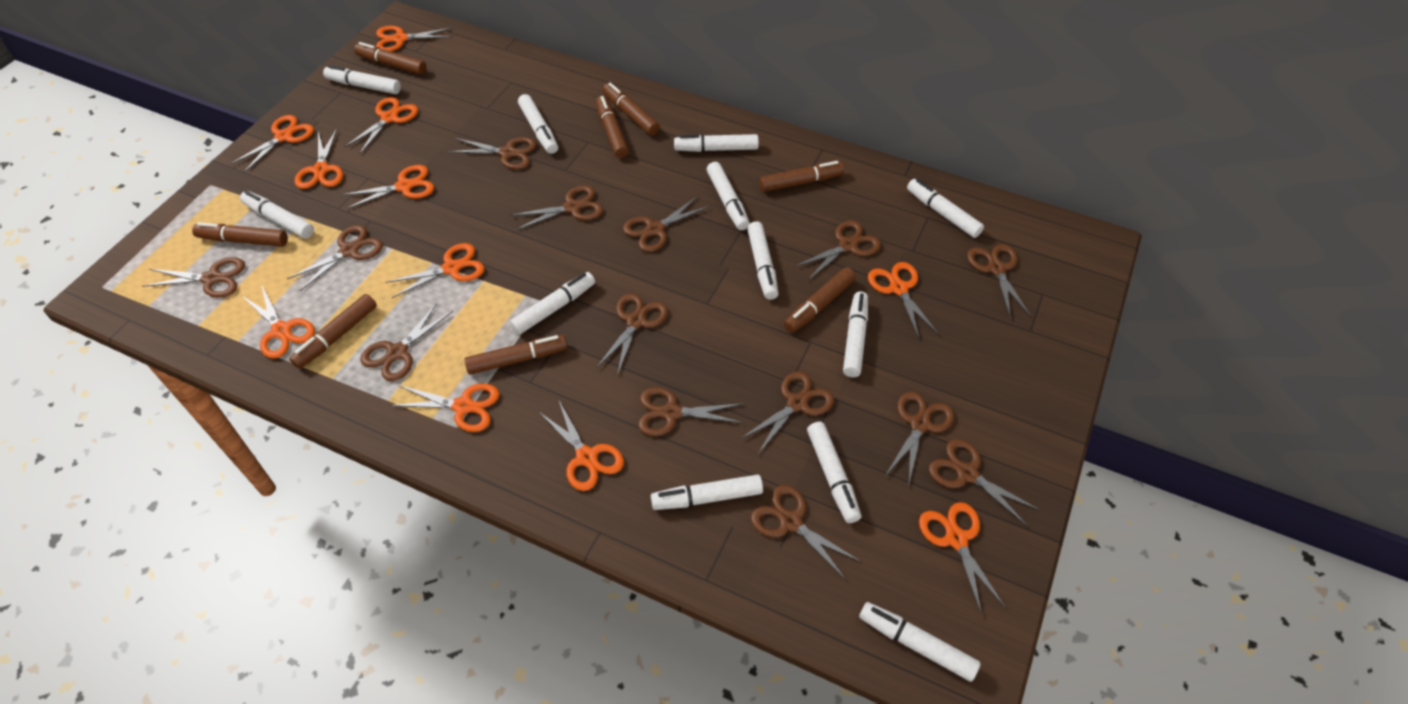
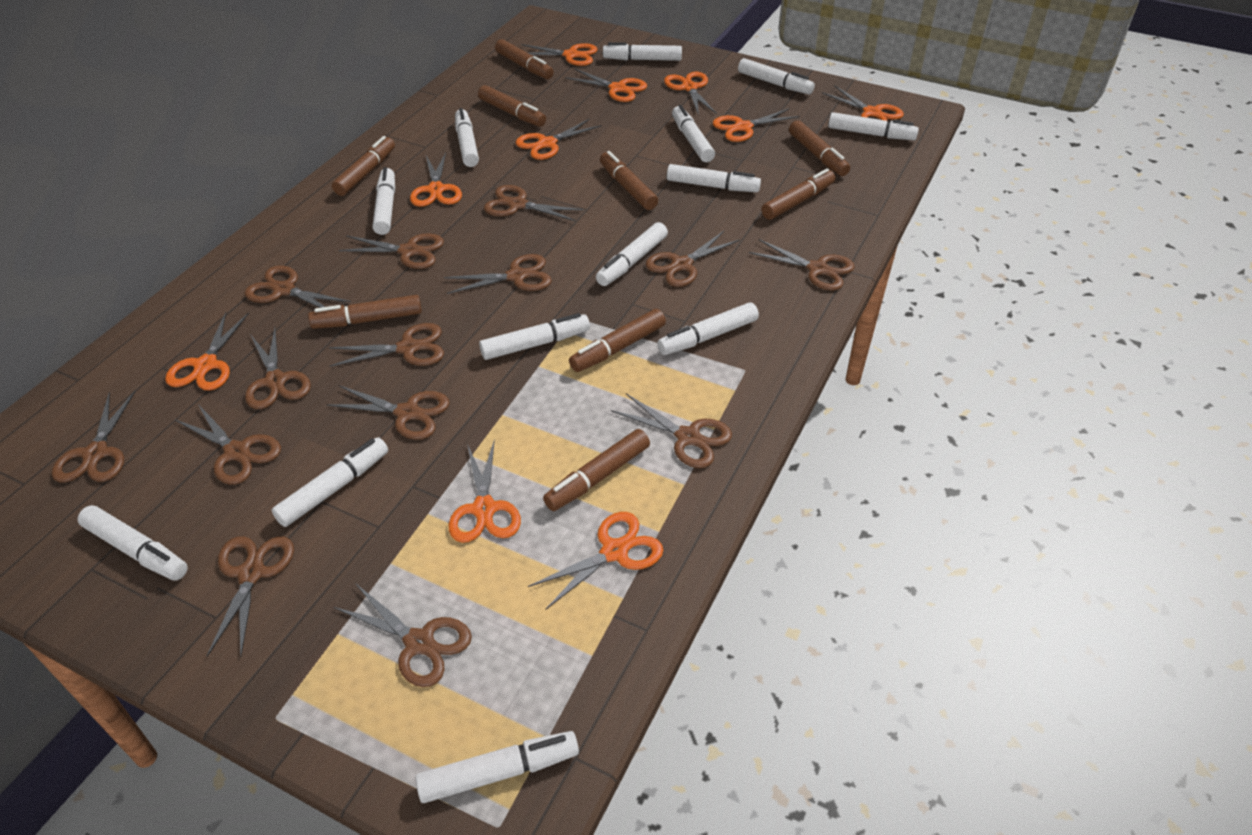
brown marker: [192,222,288,247] [289,294,377,369] [354,42,426,75] [464,335,567,375] [596,96,629,158] [602,83,660,136] [759,161,844,192] [784,267,856,333] = 8 -> [308,295,422,329] [332,136,395,196] [478,85,546,127] [495,39,554,79] [543,429,650,511] [569,309,666,372] [600,151,658,210] [761,169,835,220] [789,120,850,176] = 9
orange scissors: [230,115,314,173] [241,284,315,359] [294,128,343,189] [341,165,434,209] [344,97,418,154] [376,26,453,52] [385,243,485,298] [390,383,500,432] [538,399,624,491] [868,262,939,338] [919,502,1006,615] = 11 -> [165,312,249,391] [410,152,462,207] [448,439,521,543] [516,118,602,160] [521,43,598,66] [528,512,663,609] [565,69,647,102] [664,72,717,116] [713,108,800,142] [822,85,904,122] = 10
white marker: [240,191,314,239] [323,65,401,94] [510,272,595,335] [518,94,558,154] [651,475,763,510] [674,134,759,152] [707,162,750,230] [747,221,779,300] [807,422,861,523] [843,292,868,377] [859,602,980,682] [907,179,984,238] = 12 -> [77,505,188,581] [272,437,388,527] [373,167,395,235] [415,731,579,803] [455,108,479,167] [479,313,590,360] [596,222,668,286] [603,42,682,61] [657,302,759,355] [667,164,761,192] [672,105,715,162] [738,58,815,94] [828,112,919,140] = 13

